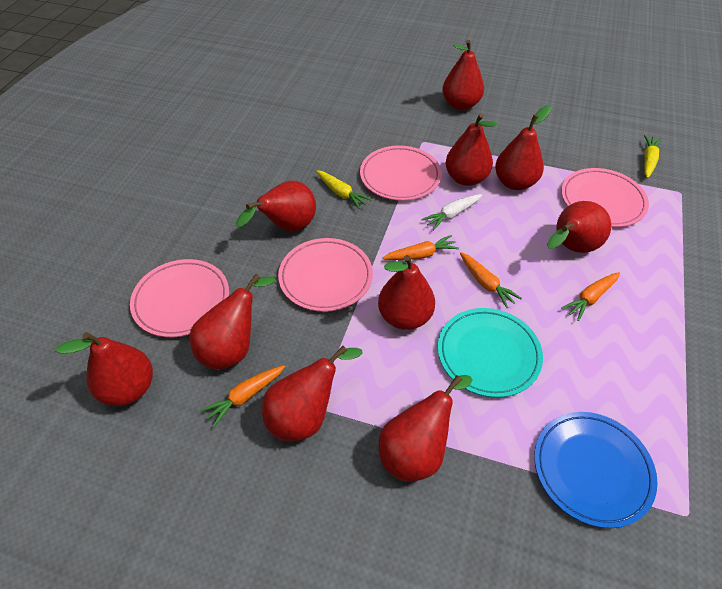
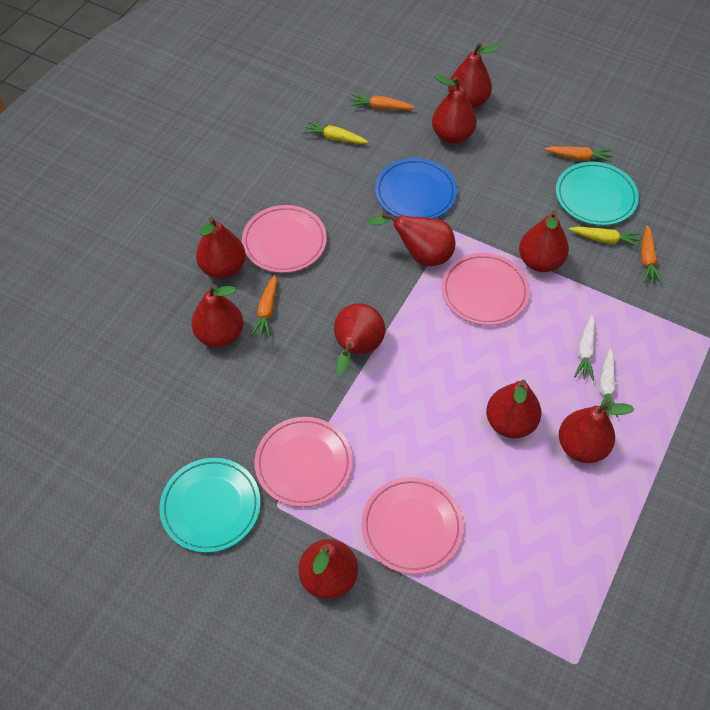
turquoise plate: [438,308,543,398] = 1 -> [159,458,261,553] [556,162,639,226] = 2
white carrot: [421,194,482,230] = 1 -> [574,315,595,381] [599,348,618,418] = 2

